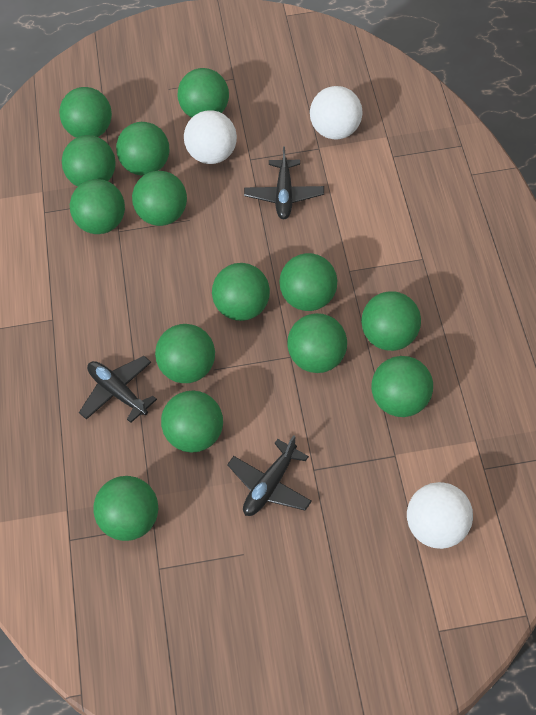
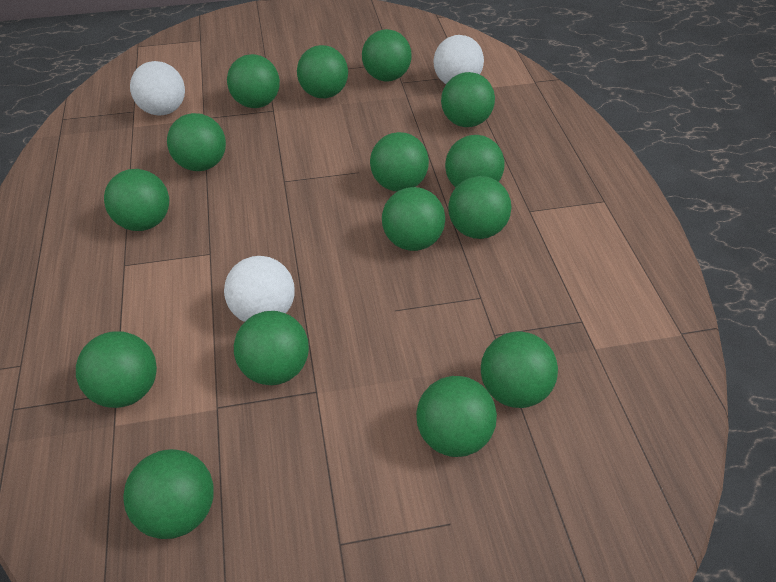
black plane: [79,356,157,423] [227,435,312,516] [244,146,324,219] = 3 -> none = 0
green ball: [59,87,112,138] [62,135,116,187] [70,179,125,234] [93,476,158,541] [116,122,169,176] [132,171,187,226] [155,324,215,383] [161,391,223,453] [178,68,229,118] [212,263,270,321] [279,253,337,311] [287,313,347,373] [361,291,421,351] [371,356,433,417] = 14 -> [76,332,157,408] [104,169,169,231] [123,449,214,539] [167,113,226,171] [227,54,280,108] [234,311,309,385] [297,45,348,99] [362,29,412,81] [370,132,429,192] [382,187,445,251] [416,376,497,457] [441,72,495,127] [445,135,504,188] [448,176,511,239] [481,331,558,408] = 15

